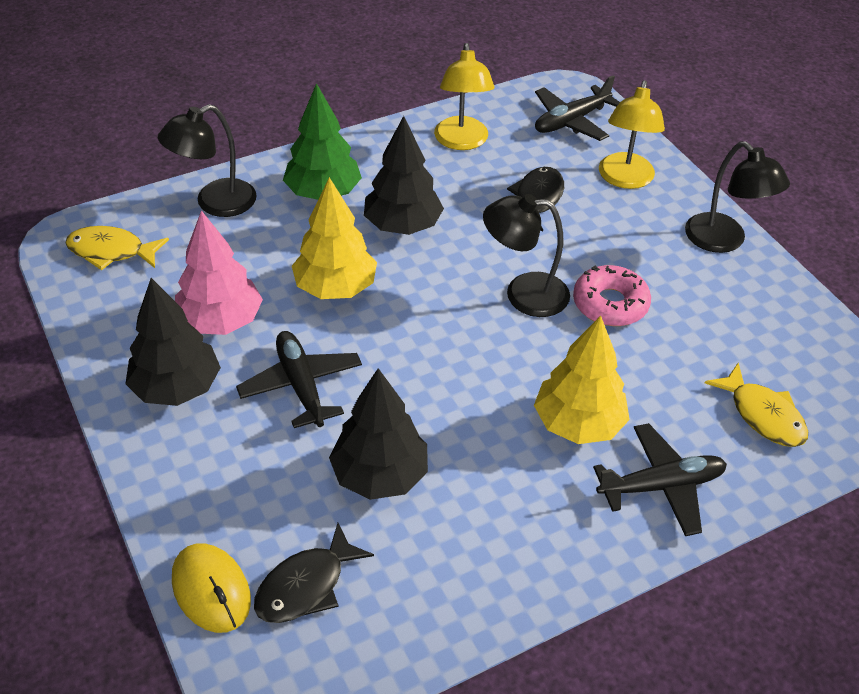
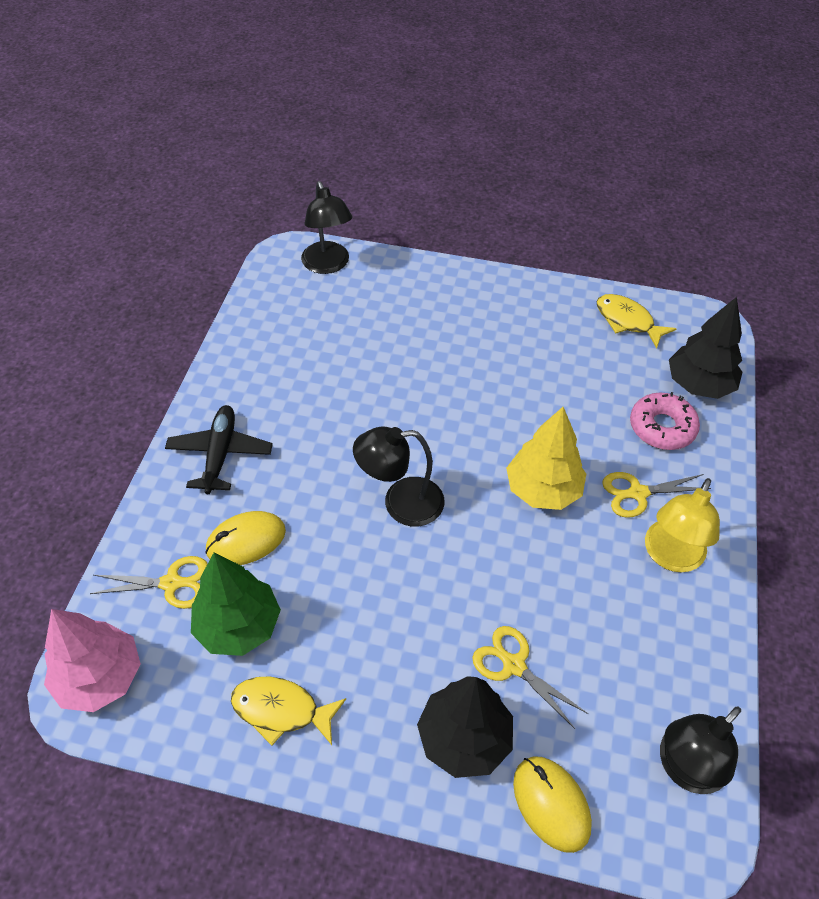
black fish: [254,523,374,623] [507,167,564,232] = 2 -> none = 0
black plane: [236,331,362,428] [535,75,620,141] [593,423,727,536] = 3 -> [165,405,273,494] = 1
black tree: [125,278,221,406] [329,368,428,500] [364,116,444,235] = 3 -> [417,676,513,778] [669,297,743,399] = 2
yellow lamp: [434,43,494,150] [599,80,665,189] = 2 -> [645,478,720,572] = 1
yellow mouse: [172,543,251,633] = 1 -> [205,511,286,565] [513,756,592,853] = 2
yellow scissors: none = 0 -> [90,556,208,609] [472,626,588,729] [602,472,711,518] = 3
yellow tree: [292,177,377,299] [534,316,630,444] = 2 -> [506,407,586,510] = 1

